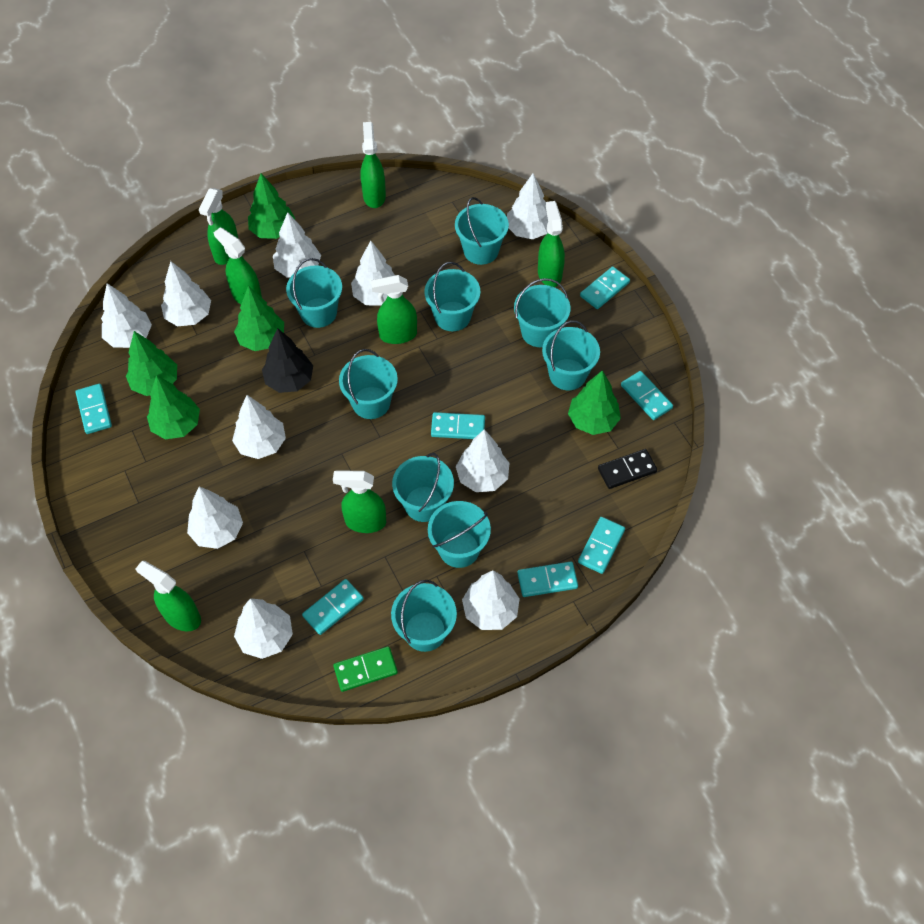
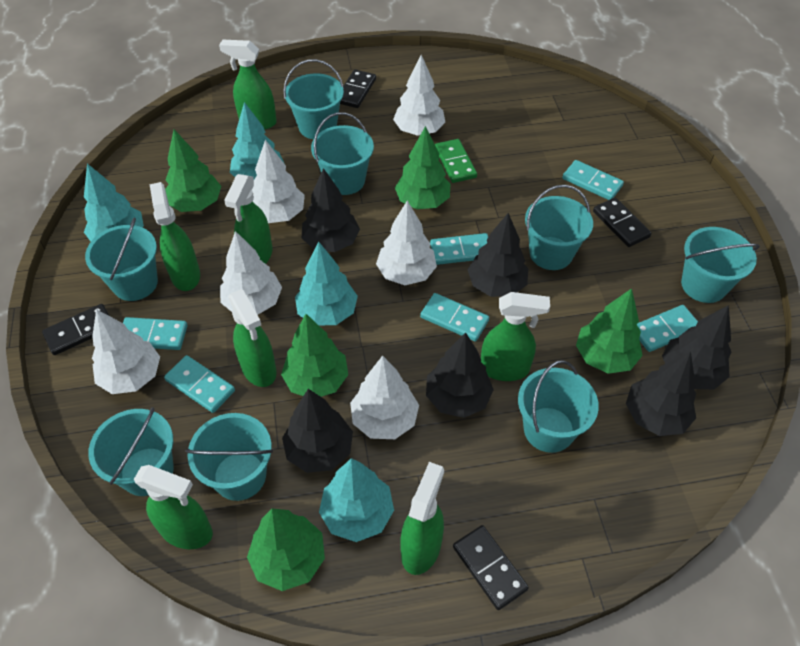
black domino: [598,449,657,489] = 1 -> [42,304,109,355] [340,70,376,108] [453,525,529,610] [593,198,651,247] = 4
black tree: [262,328,313,393] = 1 -> [282,389,353,473] [302,168,360,252] [426,332,494,418] [467,213,528,297] [626,352,696,436] [662,305,731,389] = 6
turquoise bucket: [286,258,342,328] [339,349,398,419] [391,580,457,652] [392,453,454,522] [424,262,480,331] [428,501,491,568] [455,197,509,265] [514,278,571,347] [542,320,600,390] = 9 -> [85,217,158,301] [88,407,174,496] [185,413,273,501] [284,59,344,139] [311,112,374,195] [518,360,599,453] [525,185,593,270] [681,227,760,303] = 8
turquoise domino: [76,384,112,434] [302,579,364,635] [431,412,485,439] [517,562,578,597] [578,517,625,574] [580,266,630,309] [621,371,673,420] = 7 -> [123,317,188,350] [164,355,235,413] [420,293,489,341] [430,233,488,265] [562,160,624,200] [637,305,698,352] = 6
turquoise tree: none = 0 -> [84,164,144,241] [230,102,285,179] [295,242,358,325] [319,458,394,542] = 4
white tree: [101,283,152,348] [161,261,211,326] [187,486,243,549] [232,395,286,459] [234,598,293,659] [273,212,321,277] [351,241,395,305] [456,429,509,492] [462,571,520,630] [507,173,548,239] = 10 -> [92,309,160,394] [220,231,282,315] [252,140,305,223] [350,355,419,439] [376,201,437,285] [393,55,445,136] = 6

